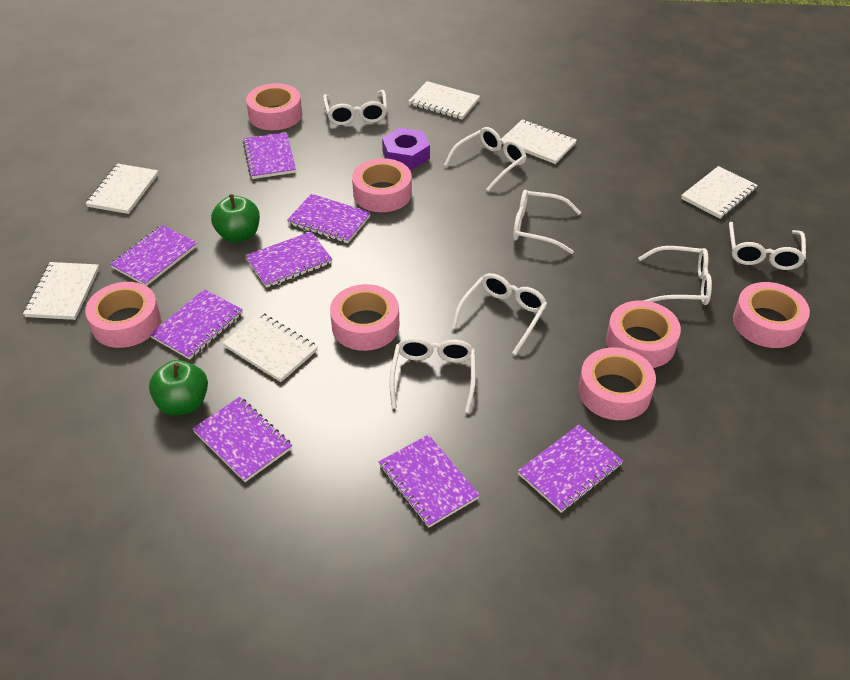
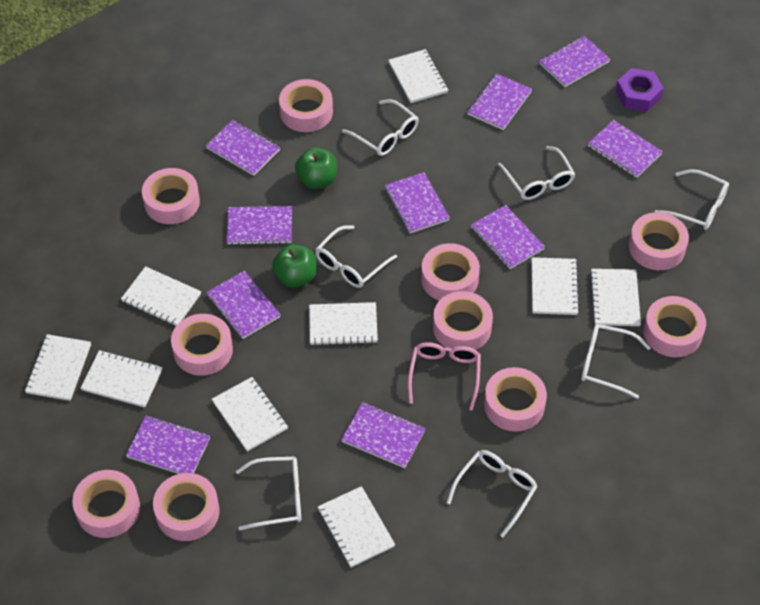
pink glasses: none = 0 -> [408,342,481,411] = 1
pink tape: [85,282,161,348] [246,83,302,130] [330,284,399,351] [352,158,412,212] [578,347,656,420] [606,300,681,368] [733,282,810,348] = 7 -> [72,470,140,538] [142,168,200,224] [153,473,220,541] [171,314,233,376] [279,79,333,132] [421,243,480,300] [433,291,493,350] [484,367,547,432] [629,212,689,270] [643,296,706,357] = 10
purple notebook: [110,225,197,286] [150,289,243,360] [192,397,292,482] [243,132,296,179] [246,232,333,288] [287,194,371,243] [379,435,480,528] [518,425,623,513] = 8 -> [126,416,210,474] [206,120,280,176] [206,271,281,339] [227,206,292,245] [341,402,426,468] [385,172,450,233] [467,73,532,130] [471,205,545,269] [539,36,611,87] [588,120,663,178] = 10
white notebook: [23,262,99,320] [85,164,158,214] [223,312,318,382] [408,81,480,119] [501,119,577,164] [681,166,758,219] = 6 -> [25,334,91,401] [81,350,163,408] [121,266,201,326] [212,377,288,452] [309,302,378,346] [318,486,395,567] [389,49,448,103] [532,257,580,315] [590,269,641,326] = 9

